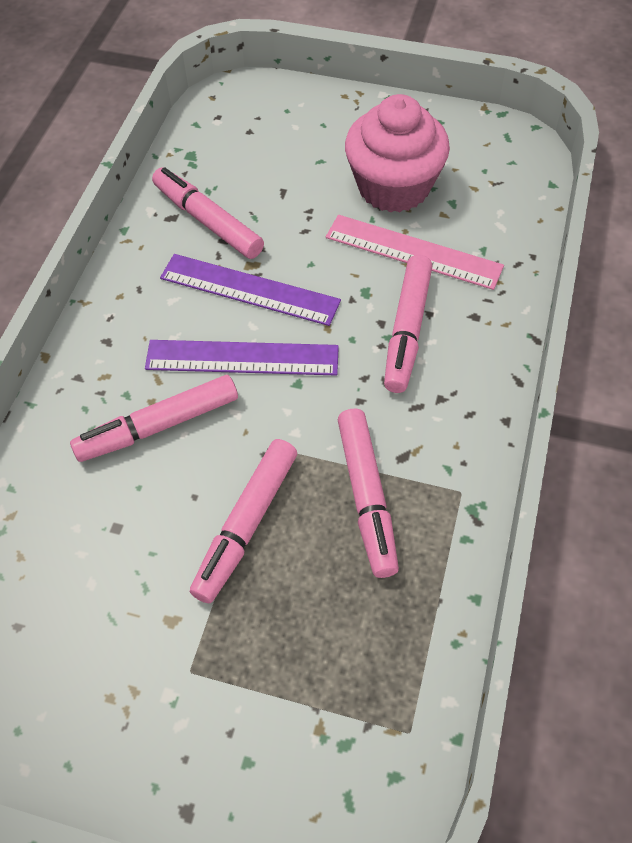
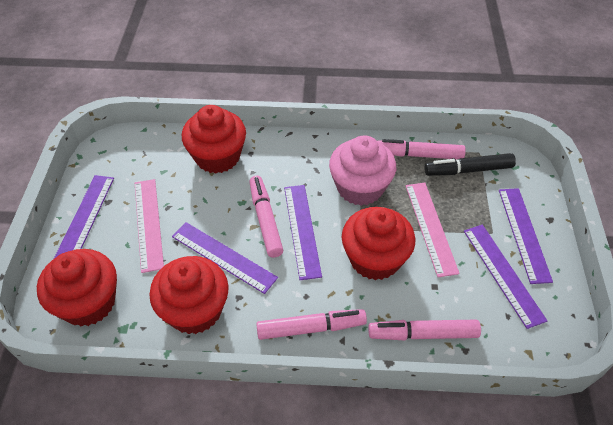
black marker: none = 0 -> [424,153,516,176] = 1
pink marker: [70,375,238,462] [152,167,264,259] [190,439,297,603] [338,409,399,578] [384,255,432,393] = 5 -> [249,176,283,258] [256,309,367,340] [368,320,481,341] [377,139,466,159] = 4
pink ruler: [326,215,504,290] = 1 -> [135,179,164,273] [406,183,460,277] = 2
purple ruler: [145,340,339,376] [160,254,341,326] = 2 -> [54,175,114,259] [172,222,278,294] [284,185,322,280] [464,225,547,329] [499,188,553,284] = 5
red cupcake: none = 0 -> [37,249,117,326] [150,256,229,334] [182,105,246,173] [342,207,415,280] = 4

